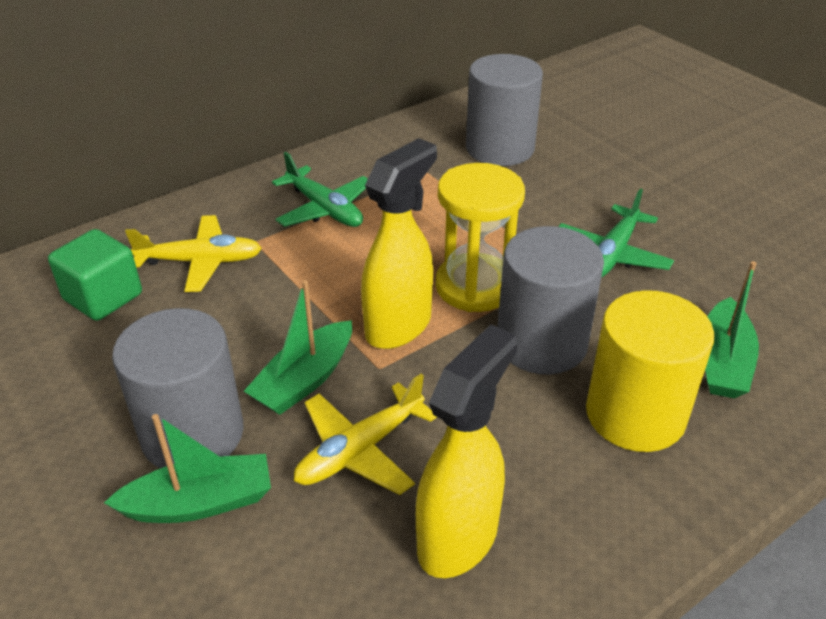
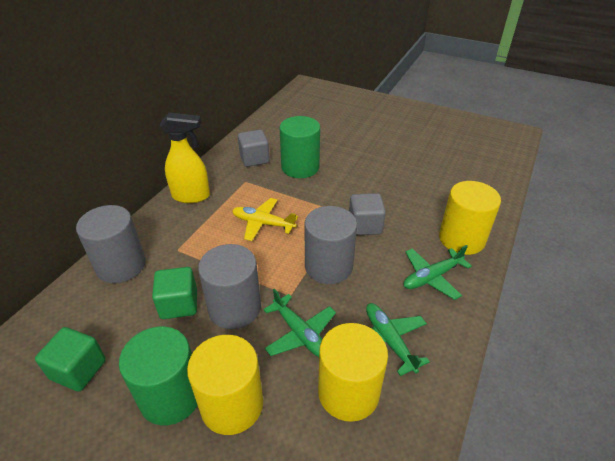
green boat: [104,414,271,523] [244,280,352,415] [705,261,759,398] = 3 -> none = 0
green cube: [48,229,142,321] = 1 -> [35,327,106,392] [152,267,197,319] = 2
green cylinder: none = 0 -> [119,326,198,425] [280,116,320,178] = 2
green plane: [272,152,368,227] [558,188,674,278] = 2 -> [263,288,336,357] [366,303,430,376] [403,245,472,300] = 3
grey cube: none = 0 -> [238,130,270,167] [349,193,386,235] = 2
yellow cylinder: [586,290,714,452] = 1 -> [187,335,263,435] [318,323,388,422] [439,181,501,255] = 3
yellow hourglass: [436,163,525,312] = 1 -> none = 0
yellow plane: [125,215,262,292] [294,374,437,495] = 2 -> [232,198,298,241] = 1
yellow spray bottle: [361,138,437,349] [416,324,517,578] = 2 -> [160,112,210,203] = 1

